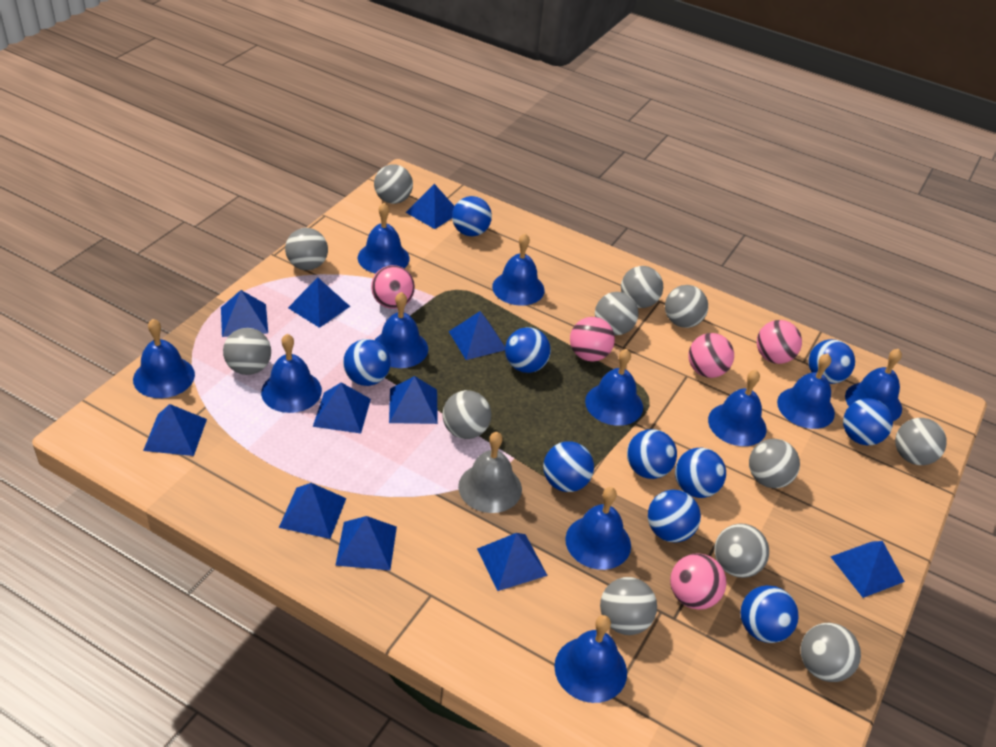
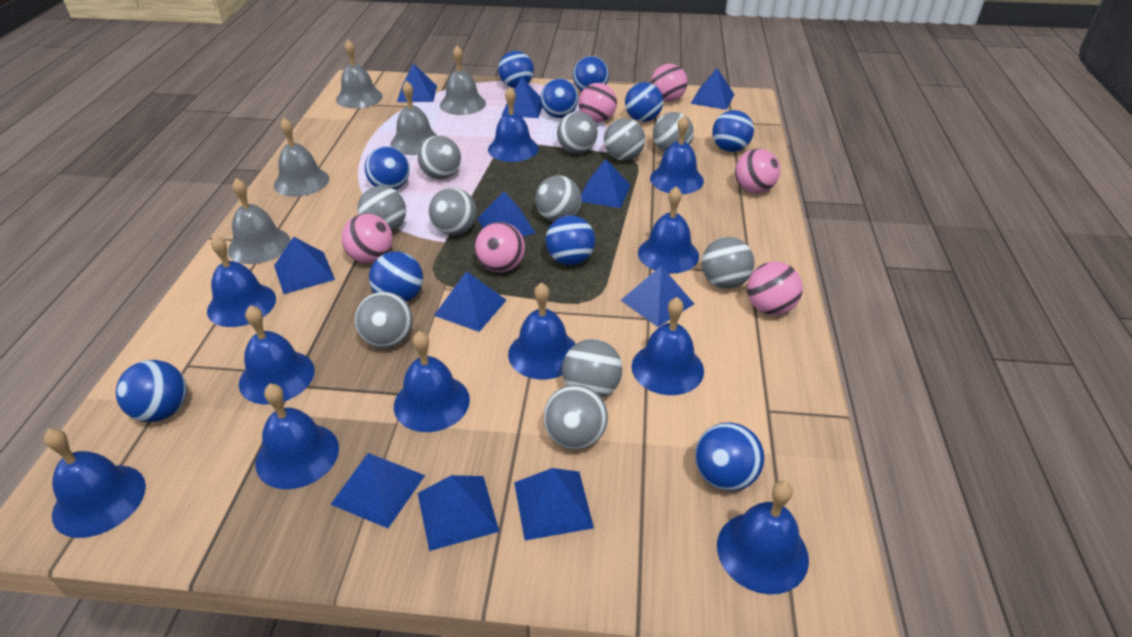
grey ball: [223,328,271,375] [285,228,328,270] [374,164,413,204] [442,390,491,439] [595,292,639,335] [600,577,657,635] [621,266,663,308] [665,285,708,328] [714,523,769,578] [749,439,800,488] [800,623,861,682] [895,418,947,465] = 12 -> [355,292,413,348] [358,186,406,232] [418,135,461,179] [429,187,477,235] [535,175,581,222] [544,385,608,449] [557,112,598,154] [562,339,622,398] [604,118,645,161] [653,112,694,152] [702,237,754,289] = 11
grey bell: [458,432,522,513] = 1 -> [228,178,290,264] [274,118,329,197] [336,40,383,108] [390,81,438,155] [440,46,486,115] = 5
pink ball: [371,265,415,309] [570,317,615,362] [670,553,727,610] [689,333,734,378] [757,320,802,364] = 5 -> [342,213,393,263] [475,222,525,272] [579,83,617,123] [651,64,688,102] [735,148,780,193] [747,261,803,315] = 6

